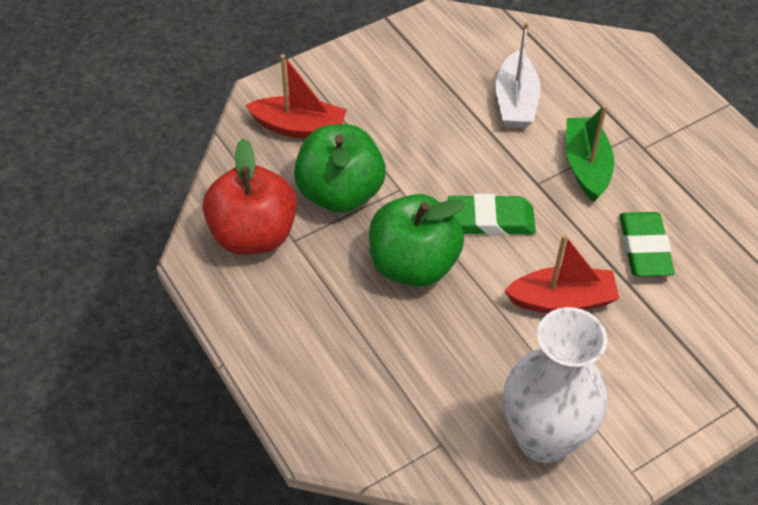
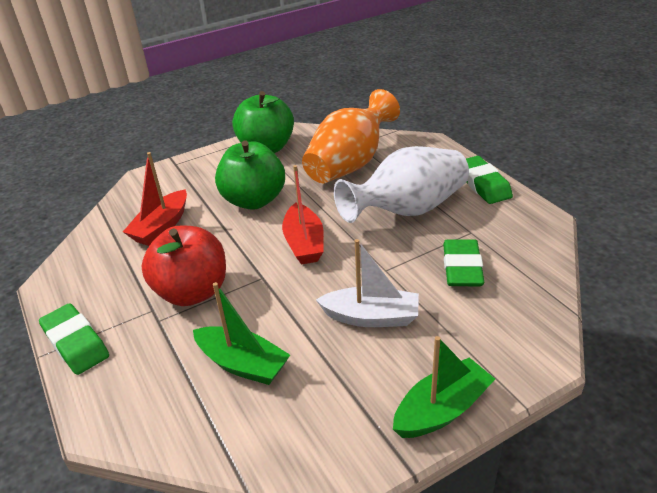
green boat: [566,105,614,202] = 1 -> [193,282,290,385] [393,336,495,438] = 2
green eraser: [448,194,536,236] [619,212,675,277] = 2 -> [39,303,109,375] [443,239,484,286] [466,156,513,204] = 3
orange vase: none = 0 -> [302,89,400,183] = 1

